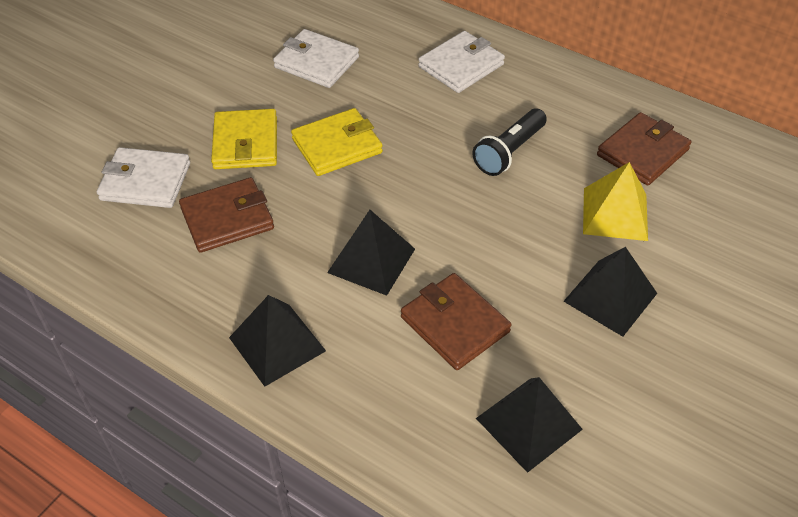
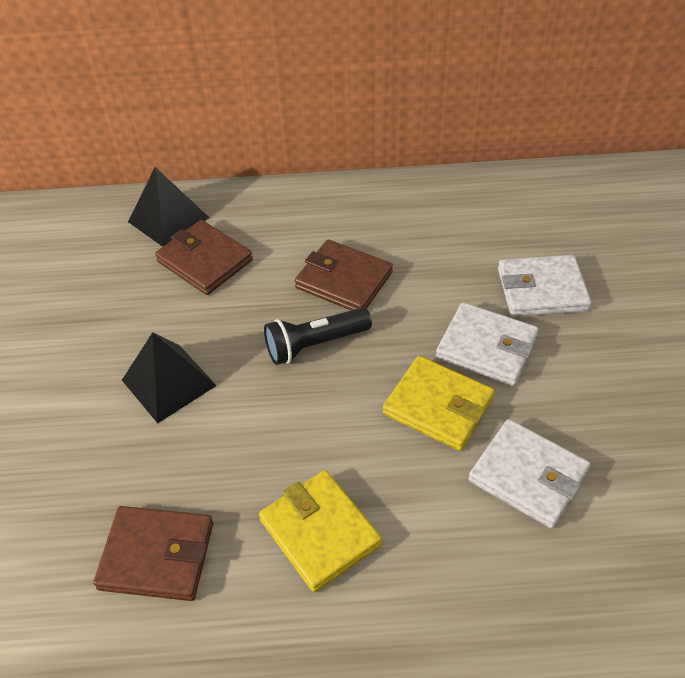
black pyramid: [229,295,326,387] [327,210,415,296] [476,377,583,473] [563,247,657,337] = 4 -> [122,332,217,423] [128,167,209,247] = 2
yellow pyramid: [583,162,648,241] = 1 -> none = 0

